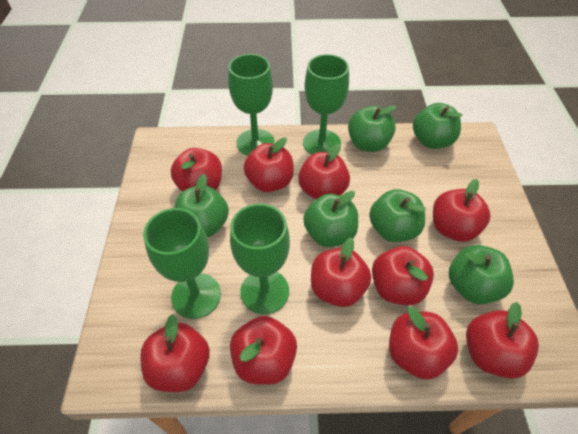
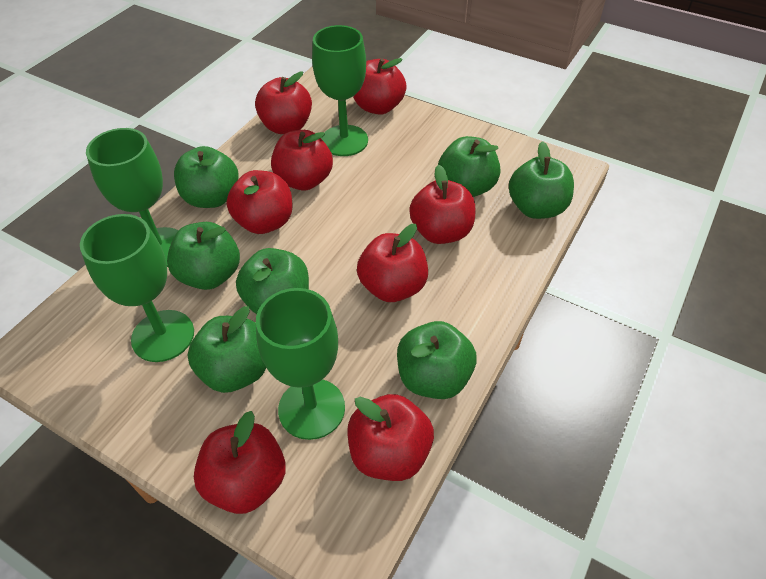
green apple: [174,174,229,237] [303,191,358,247] [348,105,396,152] [369,189,426,242] [413,103,463,149] [449,245,514,304] = 6 -> [167,222,240,290] [174,146,238,208] [187,306,266,393] [236,248,309,314] [397,321,477,399] [438,136,500,197] [509,141,574,219] = 7
red apple: [140,314,210,392] [171,148,222,192] [230,316,297,385] [243,137,294,192] [298,144,350,200] [311,238,371,307] [372,246,434,305] [389,307,458,380] [433,179,490,242] [466,302,539,379] = 10 -> [194,411,286,514] [226,170,293,234] [255,71,312,134] [271,130,333,190] [347,394,434,481] [353,58,407,115] [357,224,428,302] [409,165,475,244] = 8

